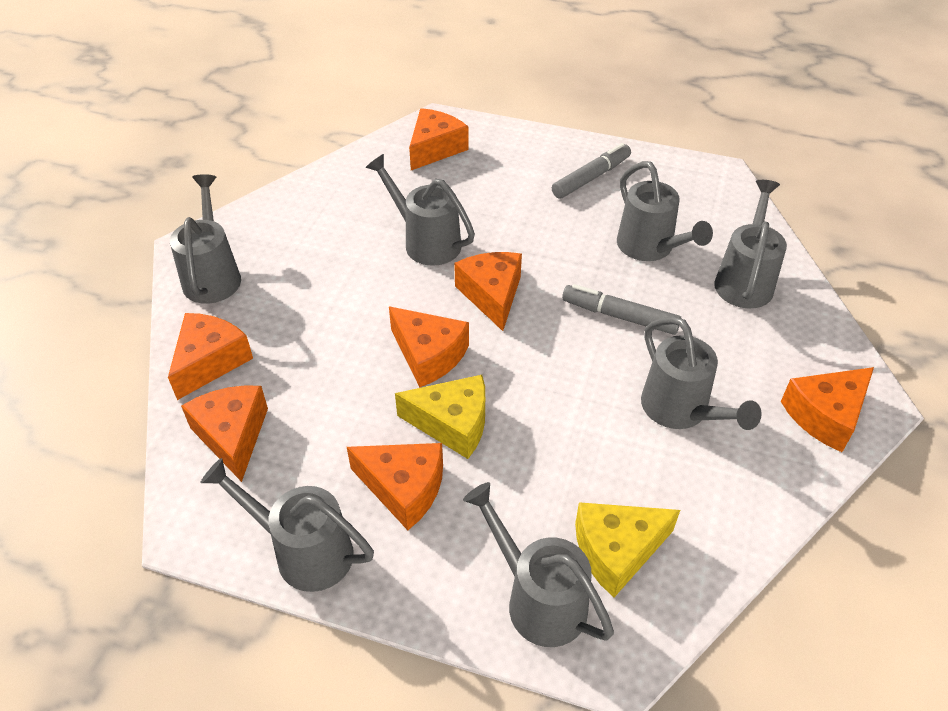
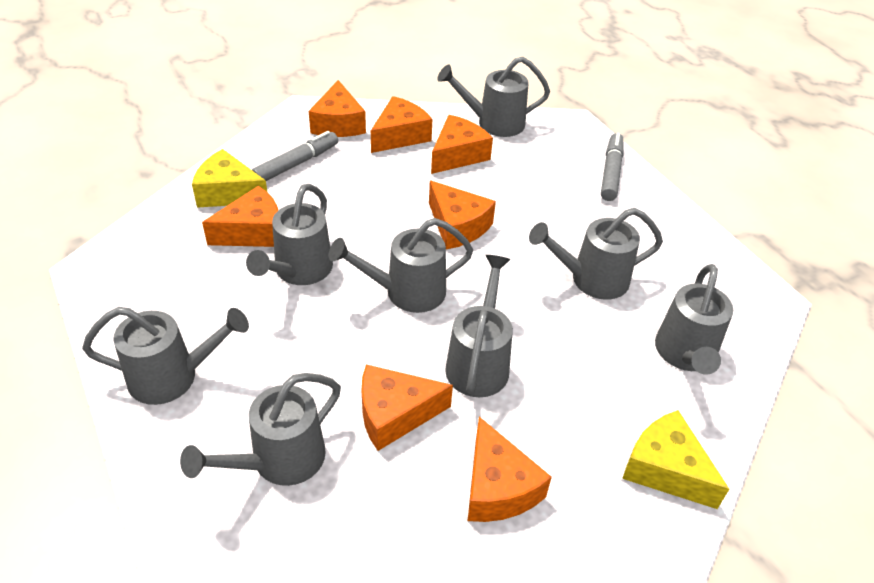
grey watering can: [170,174,241,304] [200,458,374,592] [365,154,475,266] [463,482,614,647] [617,161,713,261] [641,317,762,430] [714,180,787,308] = 7 -> [82,307,249,405] [180,373,341,486] [246,184,333,285] [329,218,473,313] [437,57,550,137] [445,255,513,397] [529,208,663,300] [655,264,733,375] = 8

